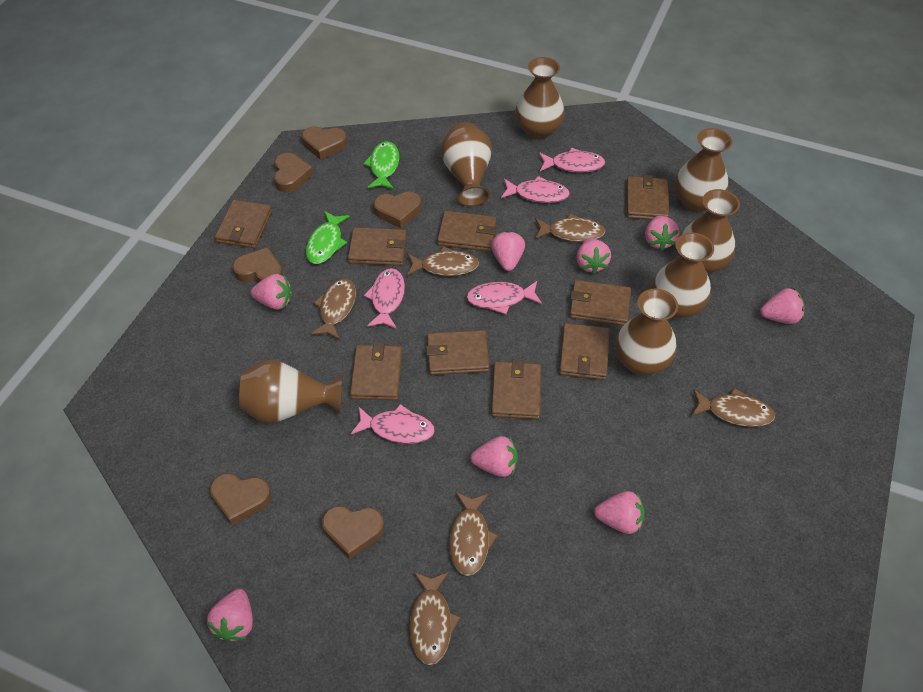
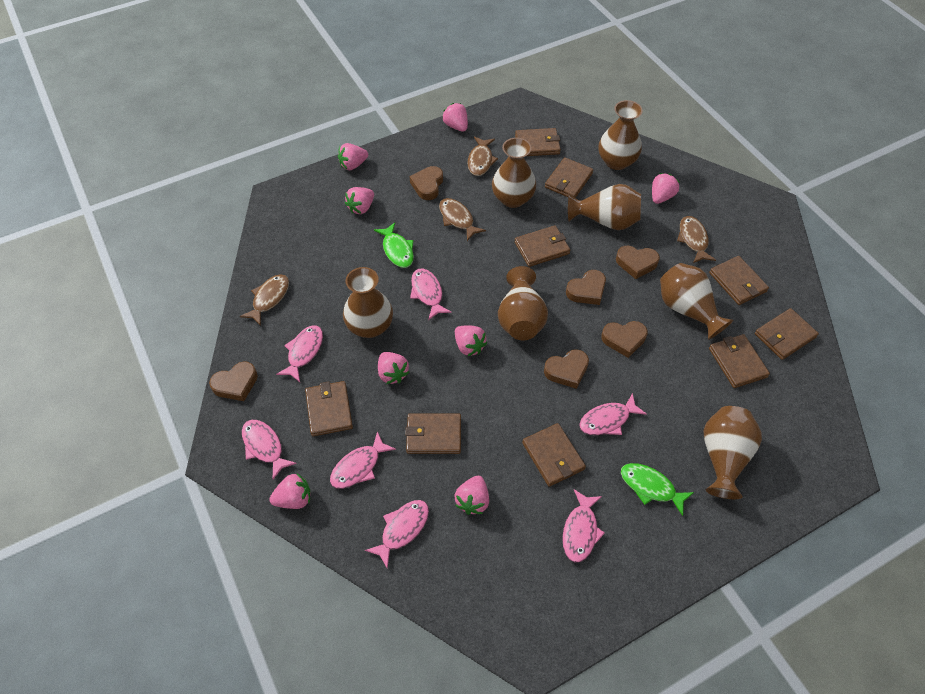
brown fish: [311,278,356,340] [407,247,479,276] [409,572,461,665] [449,492,498,576] [535,214,605,242] [692,388,775,427] = 6 -> [240,274,289,326] [439,198,486,241] [467,137,498,176] [677,216,716,263] = 4
pink fish: [351,404,435,444] [364,268,405,329] [466,281,542,314] [501,176,570,203] [539,147,605,173] = 5 -> [242,420,297,480] [276,325,323,382] [330,431,396,489] [365,500,429,568] [410,268,452,320] [562,489,605,563] [579,393,647,435] = 7

